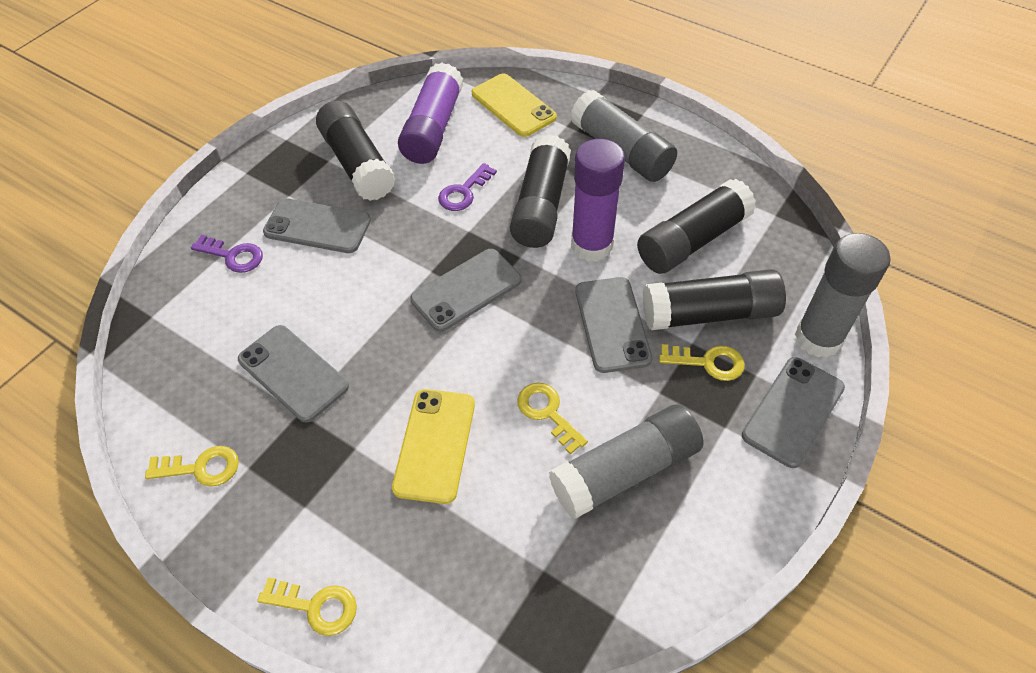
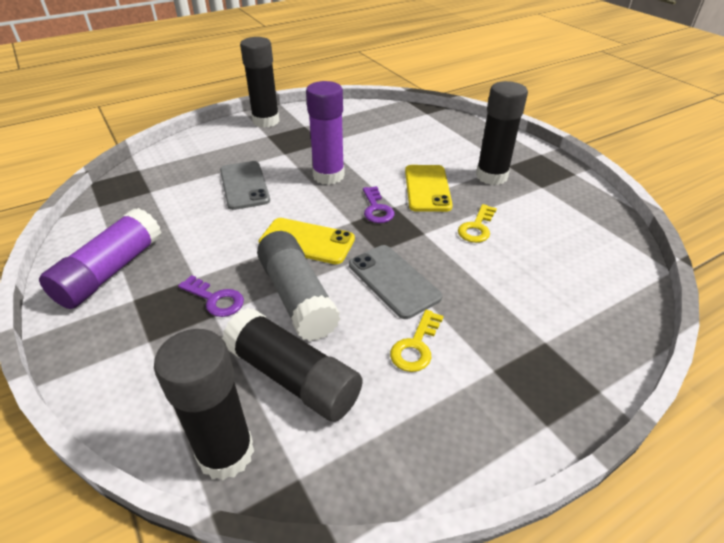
grey glue stick: [549,404,704,519] [570,90,677,182] [795,233,891,357] = 3 -> [257,231,341,341] = 1
grey phone: [238,325,349,423] [263,198,371,253] [410,249,522,332] [575,277,652,373] [742,357,845,468] = 5 -> [220,161,270,210] [349,245,442,319] = 2
yellow key: [145,446,239,487] [257,577,357,636] [517,383,588,455] [659,344,745,381] = 4 -> [390,310,444,372] [458,204,497,243] = 2

